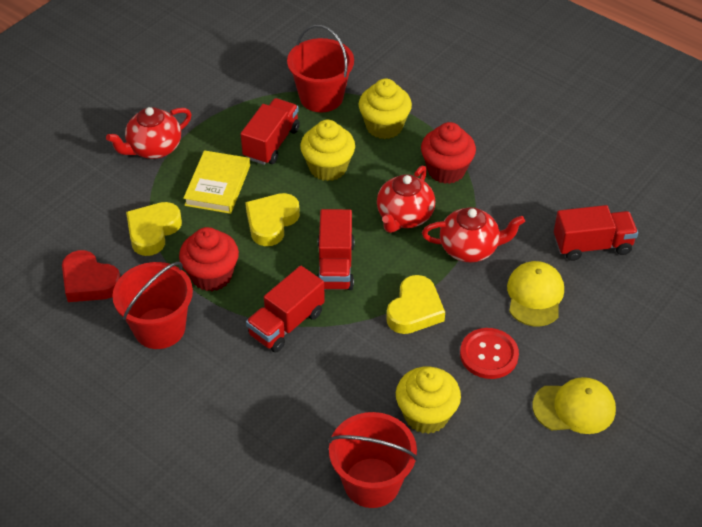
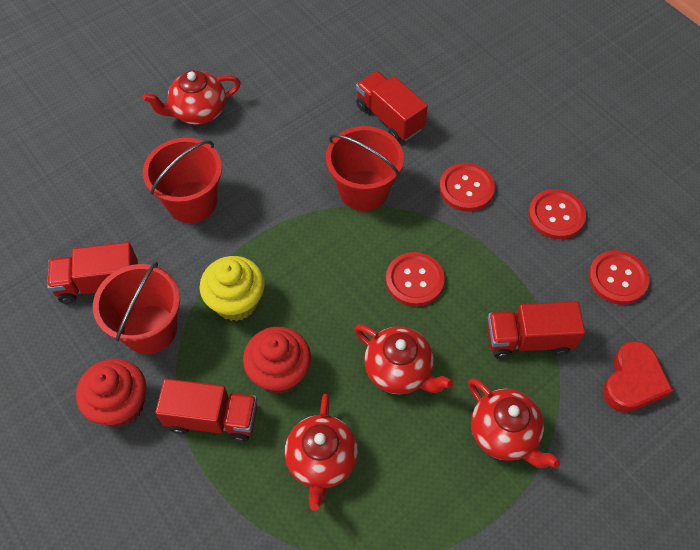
red button: [460,328,519,379] = 1 -> [386,252,445,307] [439,163,495,211] [528,189,586,239] [588,250,650,305] = 4
red teapot: [106,107,192,159] [377,166,435,233] [422,207,525,262] = 3 -> [143,70,241,125] [285,394,358,511] [354,324,453,394] [468,378,560,468] = 4
yellow book: [183,150,250,214] = 1 -> none = 0
yellow cap: [507,261,564,326] [532,377,616,434] = 2 -> none = 0
yellow cupcake: [300,120,355,181] [359,79,412,139] [396,366,461,434] = 3 -> [200,256,265,321] = 1
yellow heart: [126,202,182,256] [245,193,300,246] [386,275,445,334] = 3 -> none = 0

